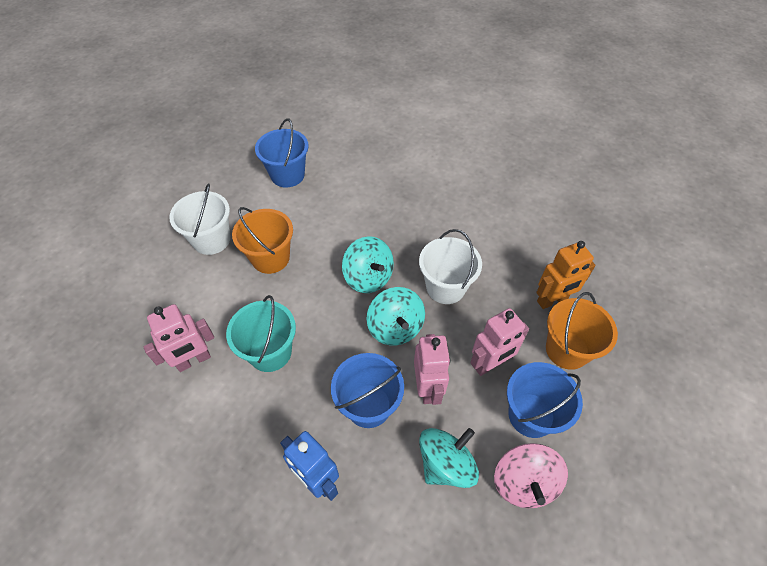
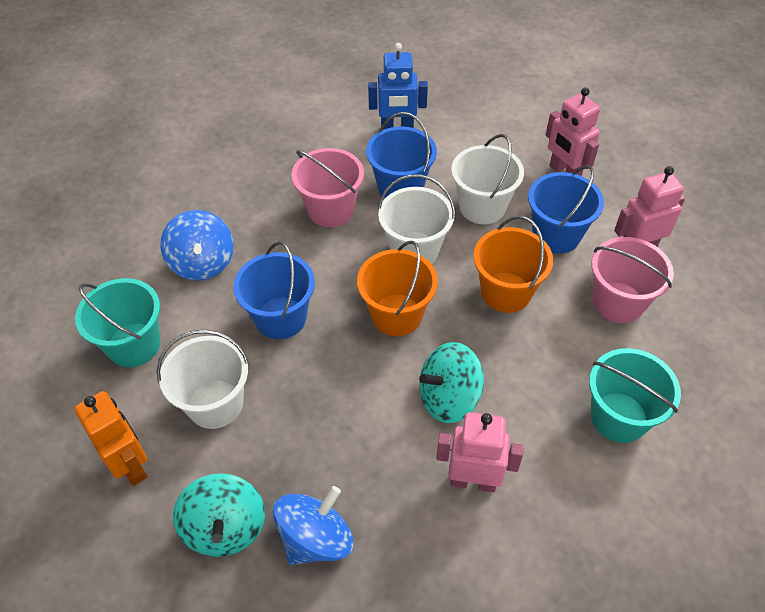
blue spinning top: none = 0 -> [160,210,233,281] [273,486,353,565] = 2
pink bucket: none = 0 -> [291,148,364,227] [591,237,674,323] = 2
pink spinning top: [494,443,568,508] = 1 -> none = 0
turquoise bucket: [226,295,296,372] = 1 -> [75,278,160,367] [589,348,681,443] = 2
turquoise spinning top: [342,236,394,293] [367,287,425,346] [419,428,479,488] = 3 -> [173,473,265,557] [419,342,484,423] = 2
white bucket: [169,183,230,255] [419,229,482,304] = 2 -> [157,330,249,429] [378,174,455,264] [451,134,524,224] = 3

